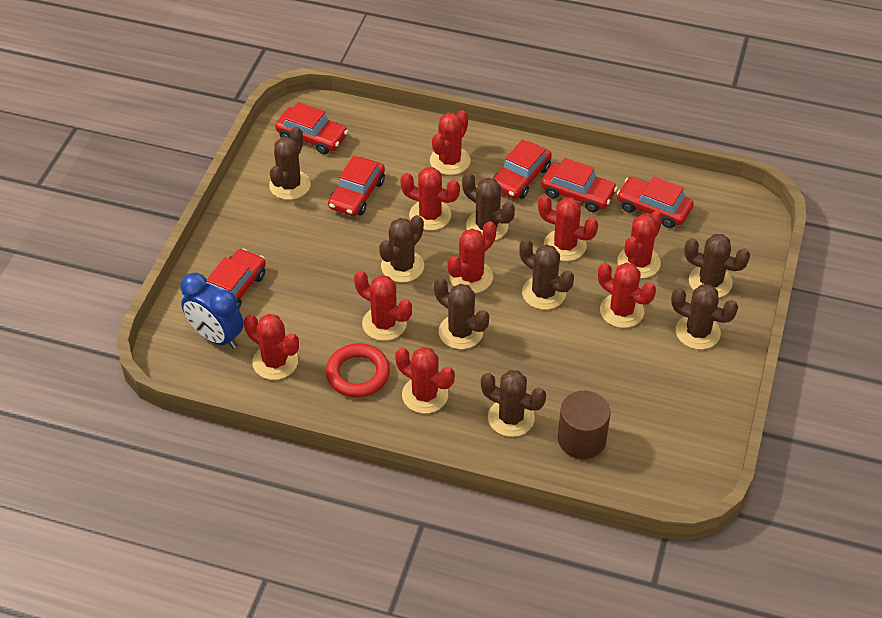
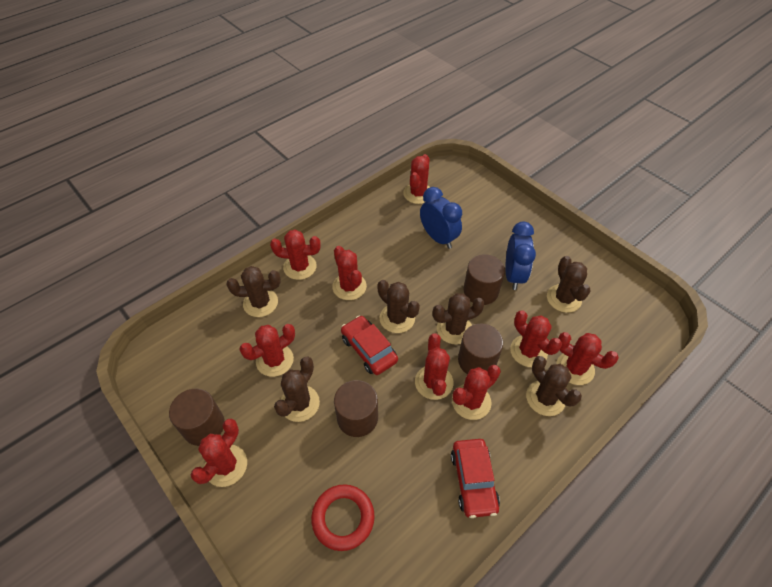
blue clock: [180,273,244,349] = 1 -> [420,187,462,249] [505,222,536,290] = 2
brown cactus: [269,127,311,200] [379,215,424,282] [434,278,489,349] [462,173,515,240] [481,370,546,437] [519,239,574,310] [671,284,738,350] [684,234,750,298] = 8 -> [227,266,280,317] [274,357,320,422] [377,280,420,333] [432,293,485,345] [526,356,582,416] [547,256,590,313] = 6
brown cylinder: [558,391,611,459] = 1 -> [169,389,225,446] [334,380,378,437] [458,323,503,374] [463,254,505,305] = 4
red car: [207,249,266,309] [275,102,348,154] [328,156,385,216] [493,139,552,199] [541,158,617,212] [617,176,694,228] = 6 -> [341,316,398,375] [451,439,500,518] = 2

